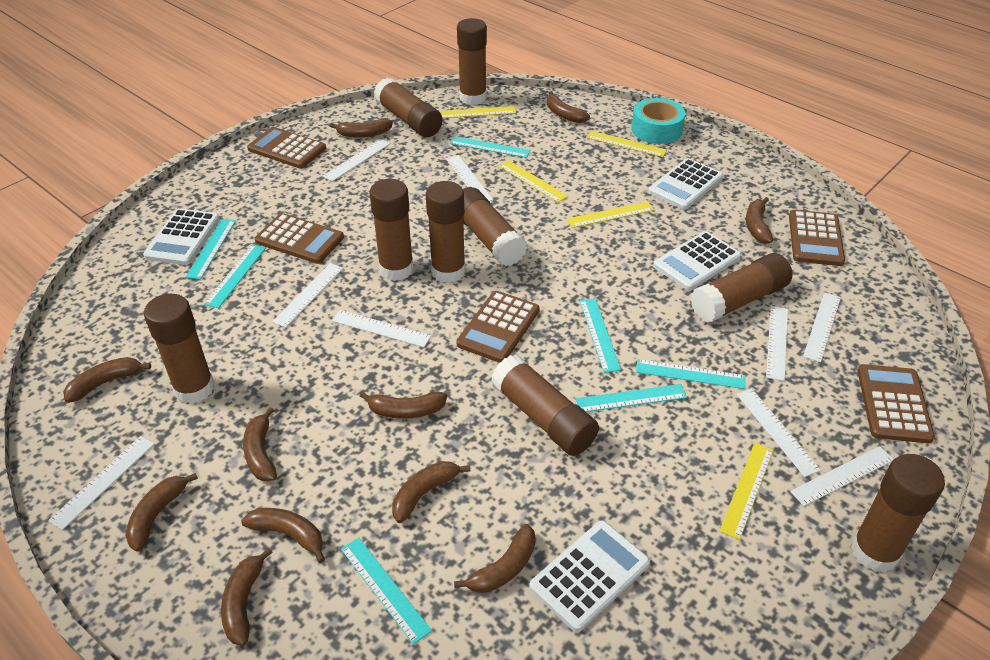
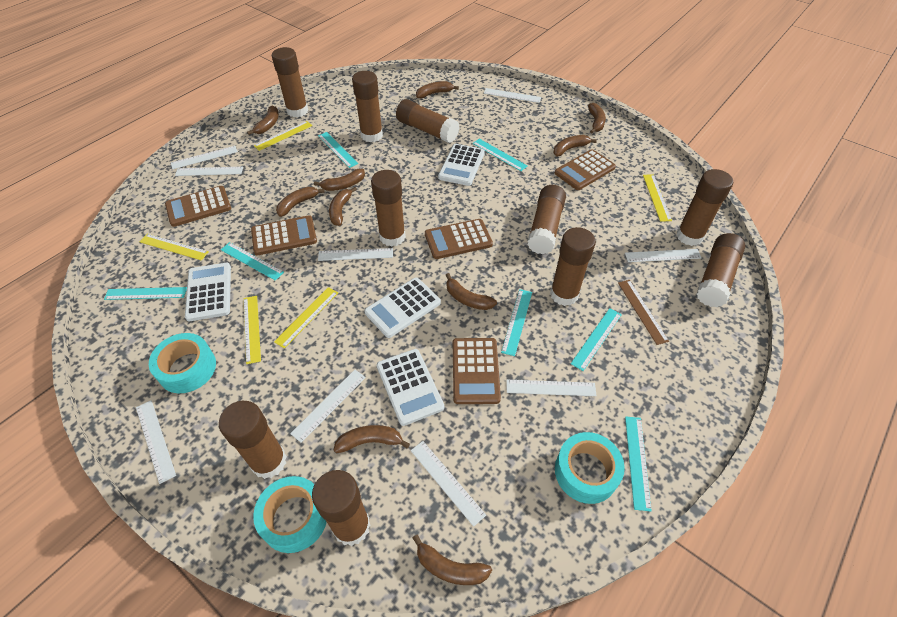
brown banana: [63,357,151,403] [125,473,198,552] [221,547,273,646] [241,508,325,563] [243,407,277,482] [330,119,393,137] [360,392,447,419] [392,461,470,523] [454,524,536,593] [547,91,590,123] [746,197,773,244] = 11 -> [247,106,279,135] [276,187,325,217] [314,169,365,191] [329,187,357,226] [334,425,410,453] [413,535,492,585] [416,81,459,98] [446,273,497,310] [553,135,597,156] [588,103,606,134] = 10
brown glue stick: [144,294,215,404] [370,179,414,281] [374,78,443,137] [426,181,466,283] [457,18,487,105] [463,187,527,266] [491,354,599,456] [690,253,792,323] [851,454,945,573] = 9 -> [219,401,287,479] [272,47,308,117] [312,470,370,546] [352,71,383,142] [371,170,406,247] [396,99,459,143] [527,185,566,255] [550,227,596,306] [676,169,733,246] [697,233,745,307] = 10
brown ruler: none = 0 -> [618,280,669,345] = 1
turquoise tape: [631,98,685,144] = 1 -> [149,333,216,393] [253,476,327,553] [555,432,625,504] = 3

